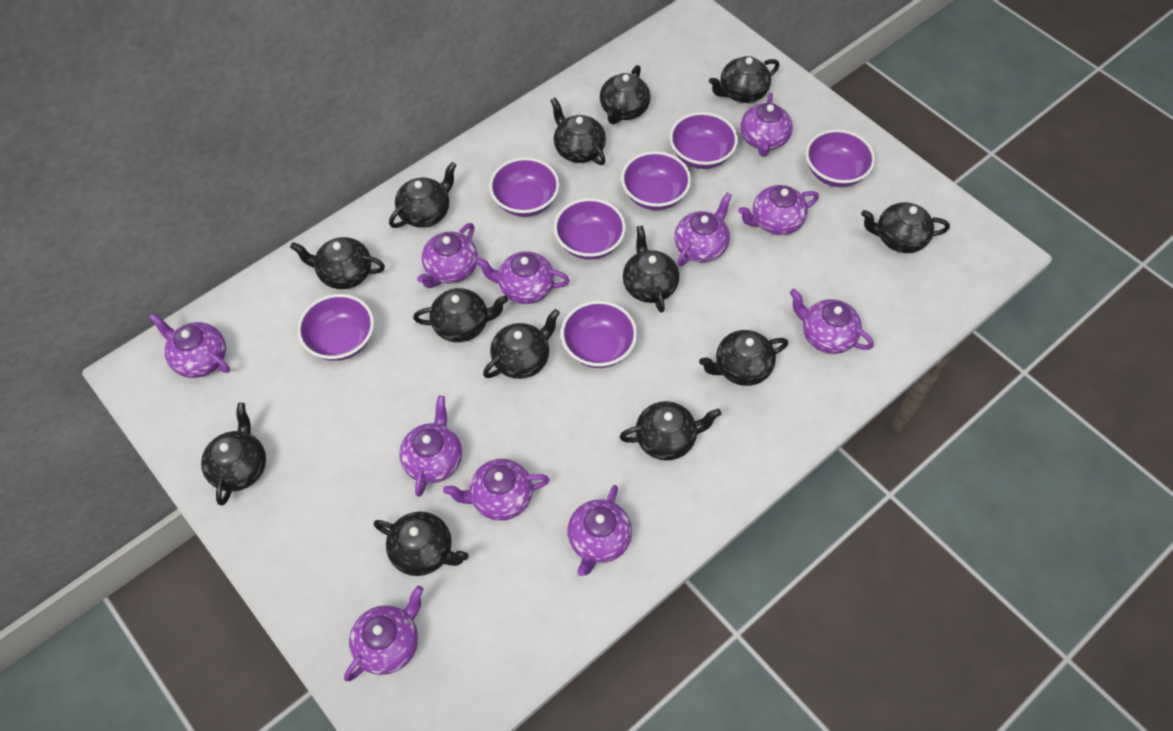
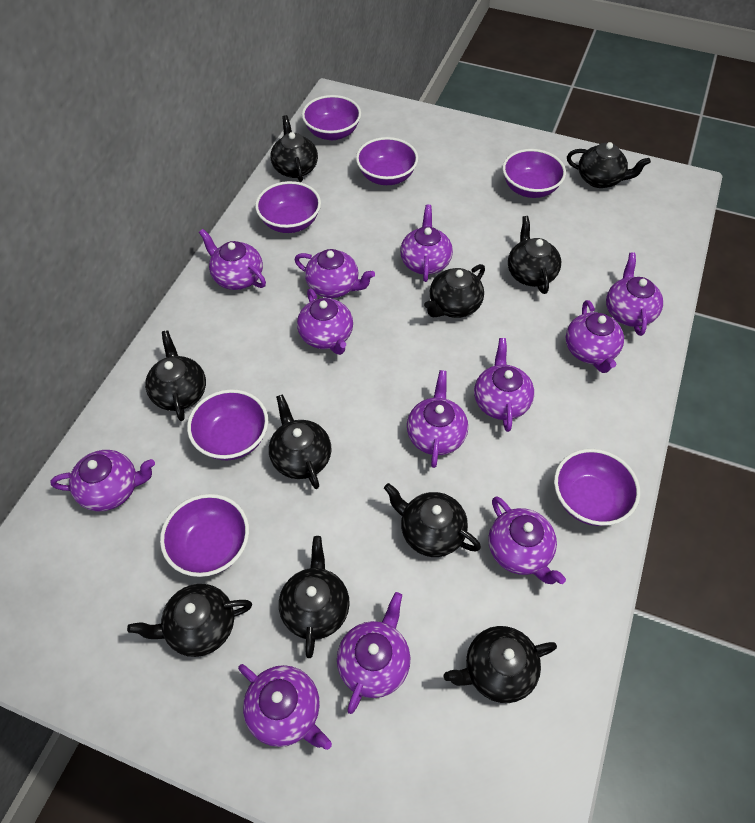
black teapot: [201,403,266,506] [290,237,385,289] [374,511,469,576] [389,162,457,228] [413,288,508,342] [483,309,560,379] [550,98,606,165] [600,65,650,124] [619,401,721,461] [623,225,679,313] [699,330,788,386] [709,56,779,103] [861,202,950,253] = 13 -> [127,584,252,657] [145,330,206,421] [269,394,331,489] [270,115,318,182] [279,536,350,658] [384,483,481,557] [424,264,485,318] [444,626,557,703] [508,216,561,294] [567,142,651,188] = 10
purple teapot: [149,313,230,378] [344,586,424,681] [399,396,462,497] [417,223,478,288] [443,459,549,521] [475,251,569,304] [567,485,632,576] [674,192,732,266] [738,185,819,235] [740,93,793,157] [790,289,874,354] = 11 -> [50,450,155,511] [199,229,266,290] [238,664,332,750] [295,249,375,298] [297,289,353,355] [337,592,410,714] [400,204,453,282] [407,370,468,468] [474,338,534,432] [488,497,566,584] [565,300,624,373] [606,252,663,336] = 12

